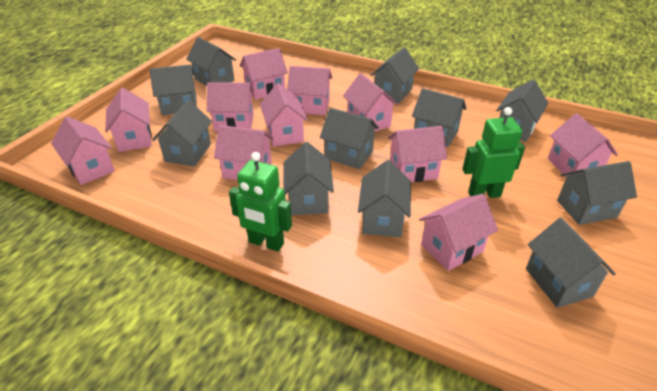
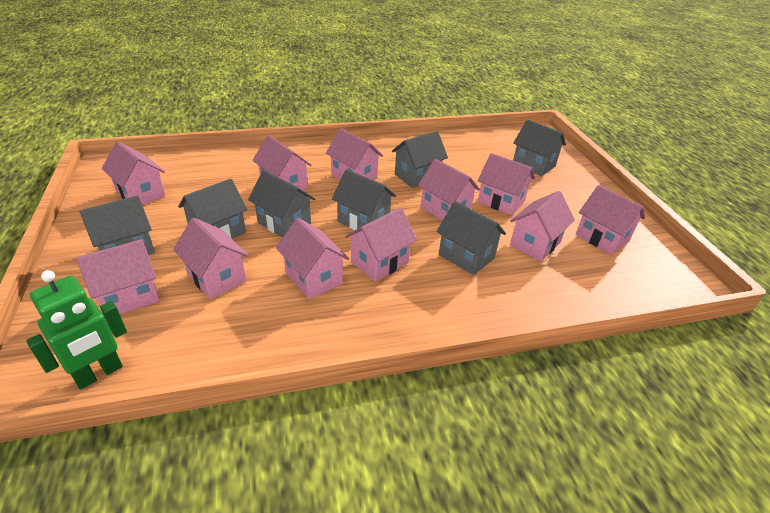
green robot: [229,152,292,251] [462,107,525,198] = 2 -> [26,270,127,389] = 1
grey house: [149,65,197,115] [152,100,212,167] [186,37,236,86] [284,142,334,215] [320,108,379,169] [358,160,411,238] [371,47,419,104] [412,88,467,147] [496,80,548,142] [526,218,616,308] [557,161,637,225] = 11 -> [79,195,155,255] [178,179,247,239] [248,170,315,238] [332,169,396,230] [392,131,448,188] [437,201,506,275] [513,120,566,176] = 7

